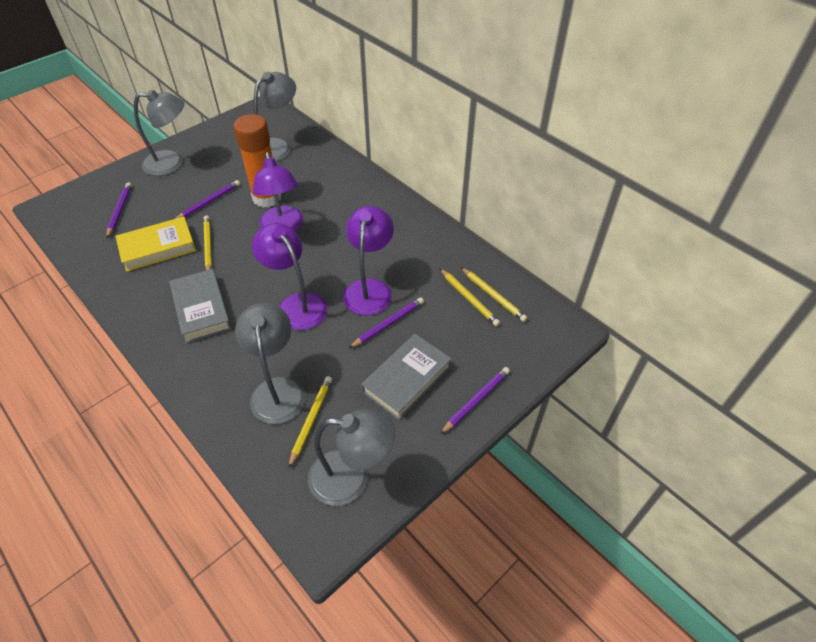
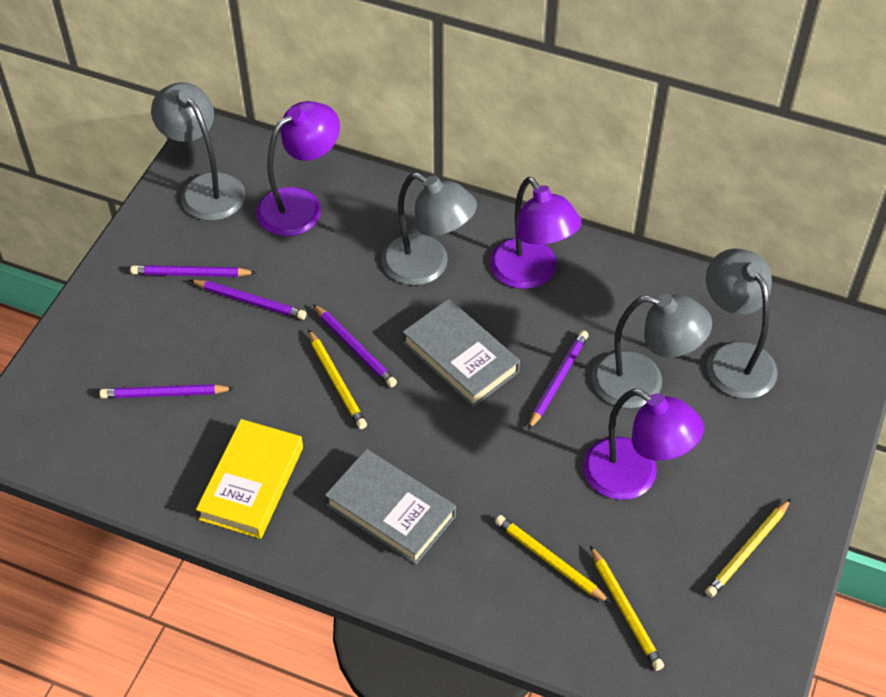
orange glue stick: [233,114,281,208] = 1 -> none = 0
purple pencil: [106,182,132,238] [175,180,240,219] [349,297,424,348] [440,367,510,434] = 4 -> [99,384,234,399] [130,265,257,277] [190,280,306,320] [313,304,397,387] [528,330,588,430] = 5

